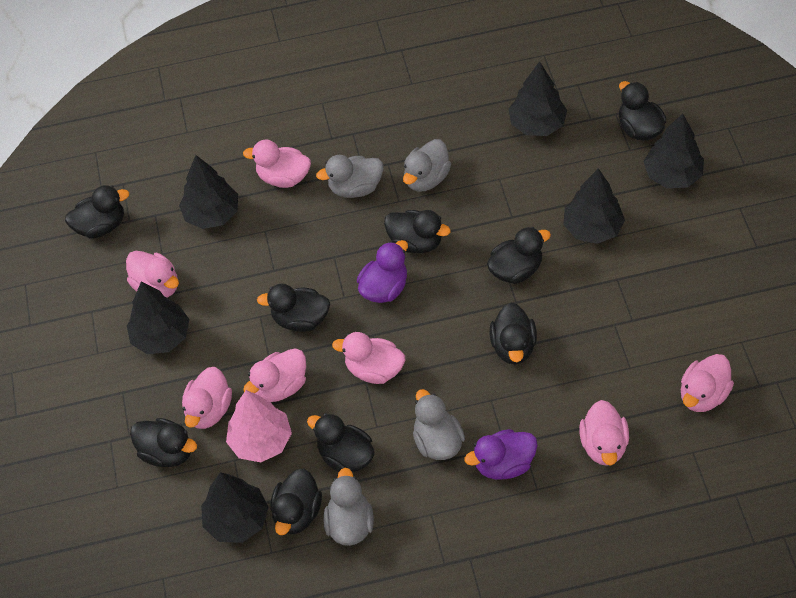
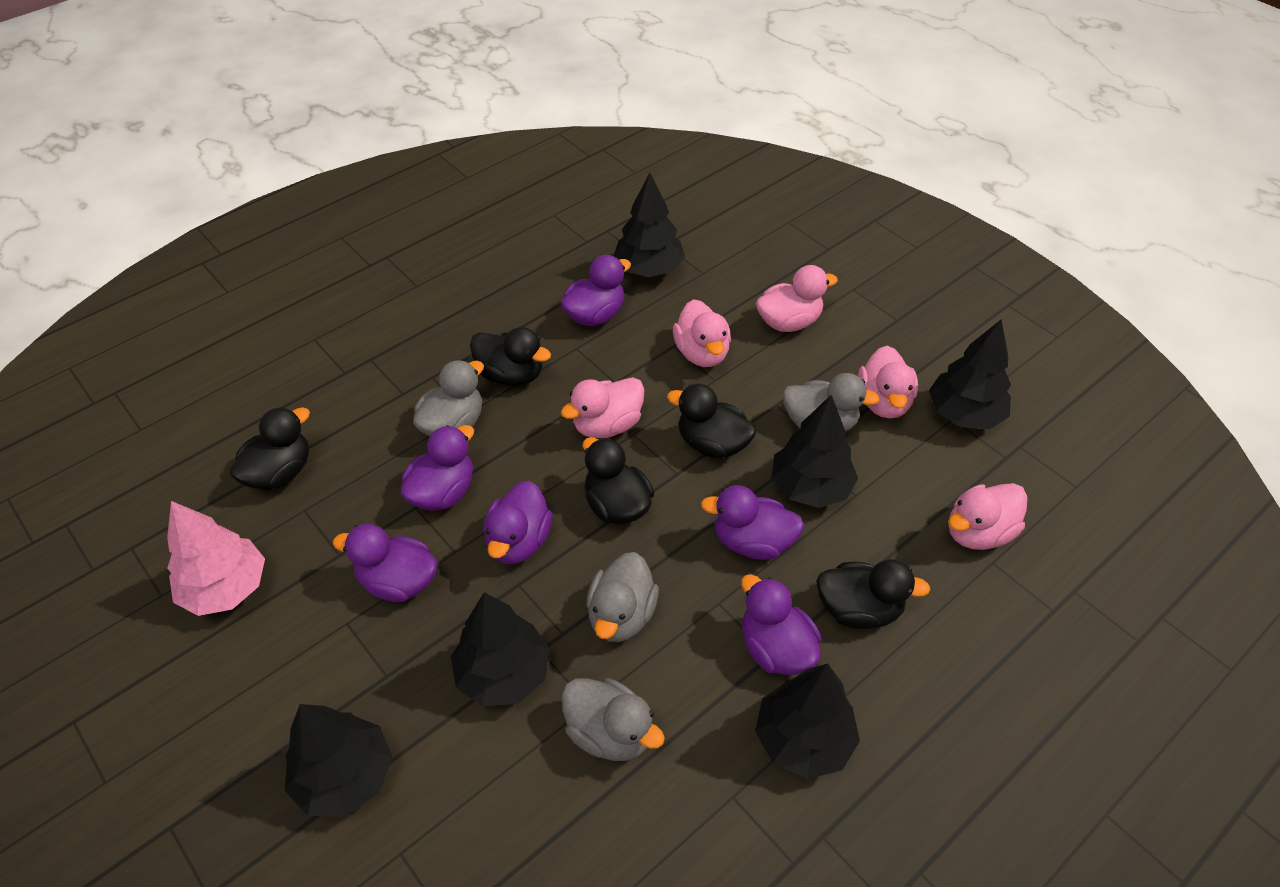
black duck: [65,185,129,238] [130,418,197,467] [257,284,330,332] [270,468,322,535] [307,413,374,472] [384,210,451,253] [487,227,551,284] [490,303,537,364] [619,81,667,141] = 9 -> [229,407,310,490] [470,327,551,386] [582,437,654,524] [667,384,756,459] [816,559,930,629] = 5
pink duck: [126,251,179,298] [182,367,232,429] [243,140,311,188] [243,348,306,402] [332,332,405,384] [579,400,629,466] [681,354,734,412] = 7 -> [561,377,645,438] [673,299,731,367] [756,265,838,332] [858,346,918,418] [948,483,1027,550] = 5
purple duck: [357,240,408,303] [464,429,538,480] = 2 -> [333,524,438,602] [401,425,474,511] [483,481,553,564] [561,255,631,326] [701,485,804,560] [741,574,821,675] = 6

